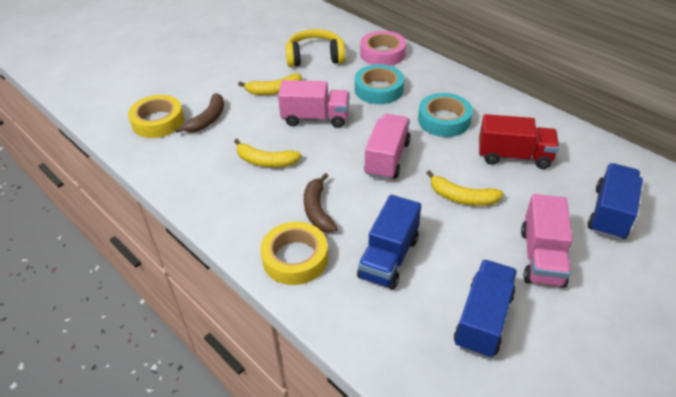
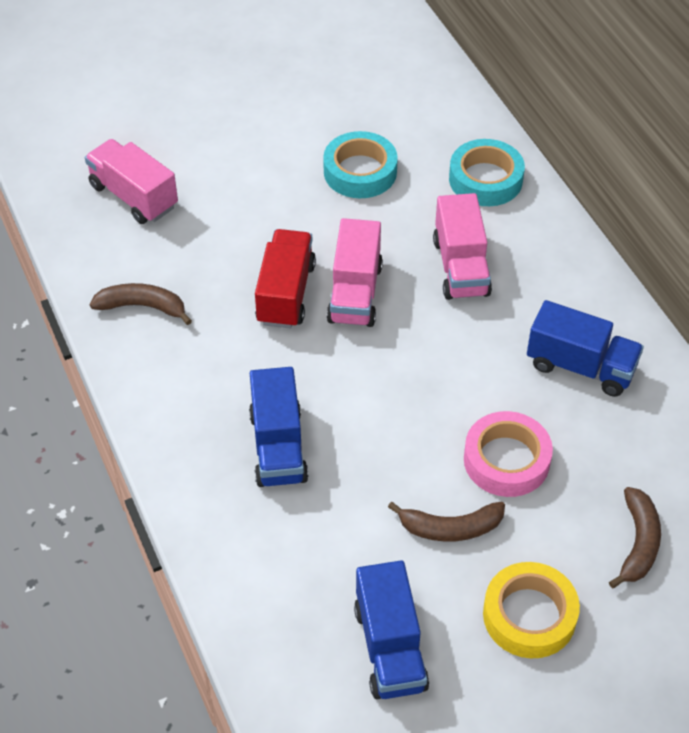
brown banana: [174,93,224,133] [304,173,338,233] = 2 -> [90,283,192,325] [388,502,505,542] [609,487,661,588] = 3
yellow banana: [234,139,301,167] [238,73,302,95] [427,170,504,206] = 3 -> none = 0
yellow headphones: [285,29,345,67] = 1 -> none = 0
yellow tape: [128,95,184,138] [260,222,328,285] = 2 -> [483,562,580,658] = 1

